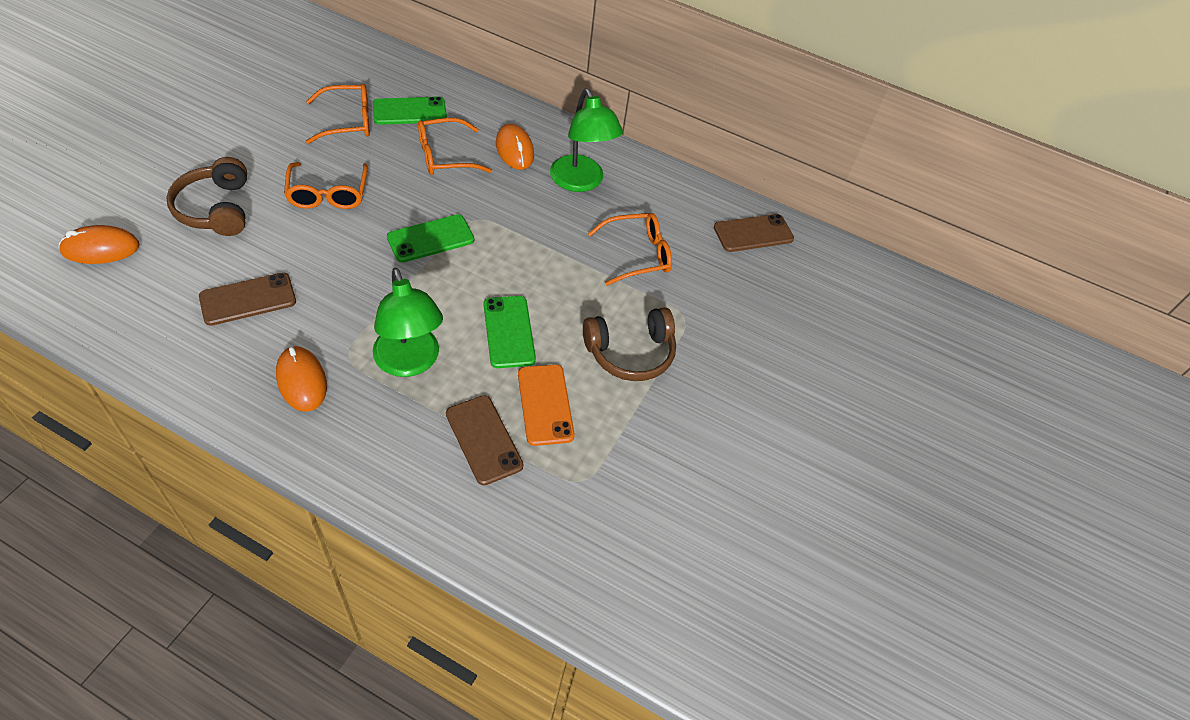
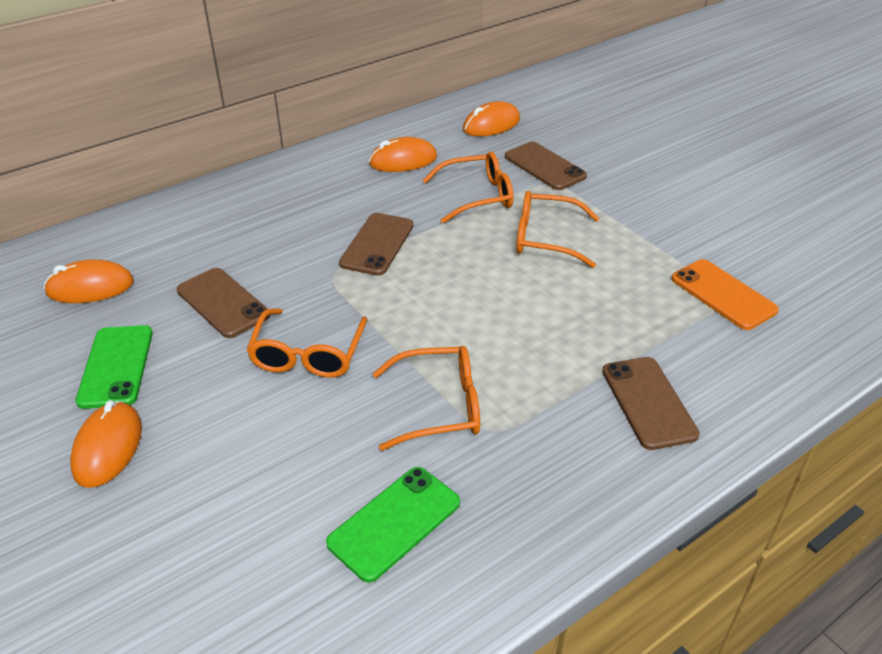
brown headphones: [166,157,247,236] [583,307,676,381] = 2 -> none = 0
brown phone: [199,272,296,326] [446,395,524,485] [714,214,794,252] = 3 -> [177,268,270,338] [339,213,414,276] [505,142,587,190] [602,357,700,450] = 4
green lamp: [372,268,443,377] [550,88,623,192] = 2 -> none = 0
green phone: [373,97,447,125] [387,214,474,263] [484,296,536,368] = 3 -> [76,325,153,409] [326,467,460,583] = 2
orange mouse: [59,225,140,264] [276,346,327,412] [496,124,534,170] = 3 -> [44,260,134,303] [70,400,142,488] [369,137,437,172] [463,101,520,136] = 4

